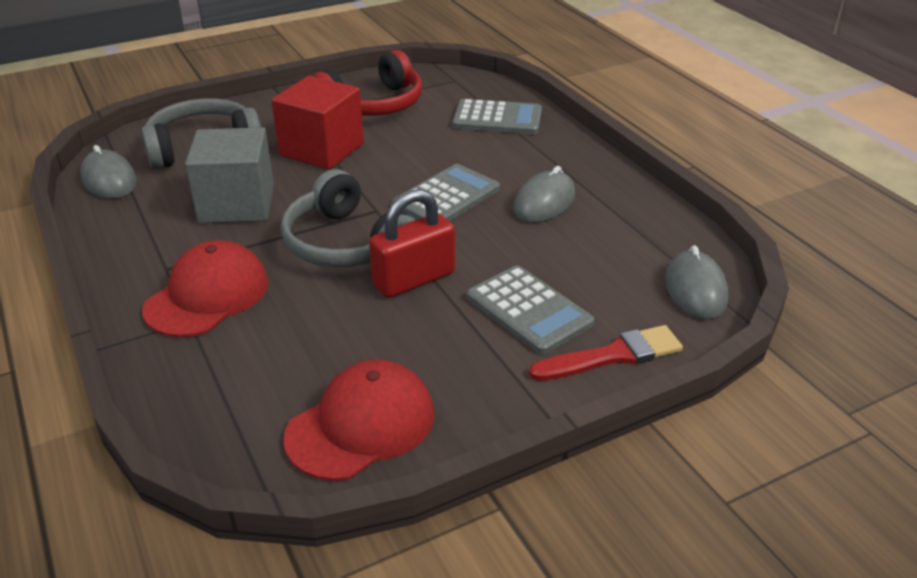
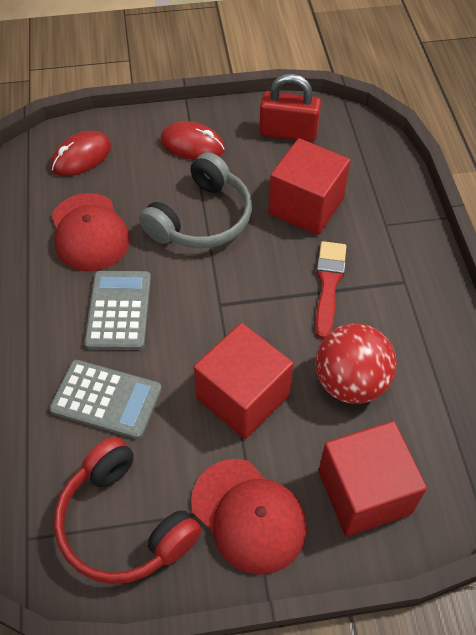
grey calculator: [393,164,500,221] [452,99,542,134] [467,265,594,354] = 3 -> [49,360,162,439] [84,271,151,350] = 2
grey cube: [185,127,274,223] = 1 -> none = 0
grey headphones: [141,98,261,169] [281,169,416,267] = 2 -> [139,152,252,248] = 1
grey mouse: [80,145,137,199] [513,166,575,222] [665,245,728,320] = 3 -> none = 0
red ball: none = 0 -> [315,324,397,404] = 1
red cube: [271,75,364,170] = 1 -> [194,323,293,439] [268,138,350,235] [318,421,427,536] = 3
red mouse: none = 0 -> [51,131,111,176] [160,121,225,160] = 2

